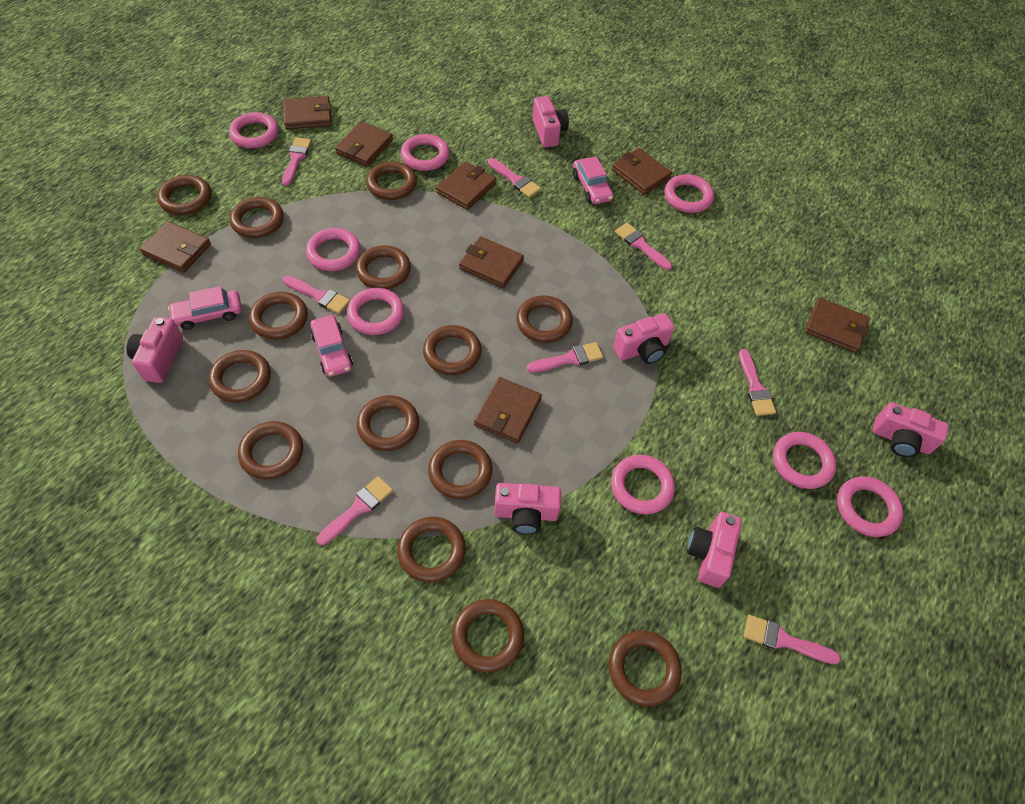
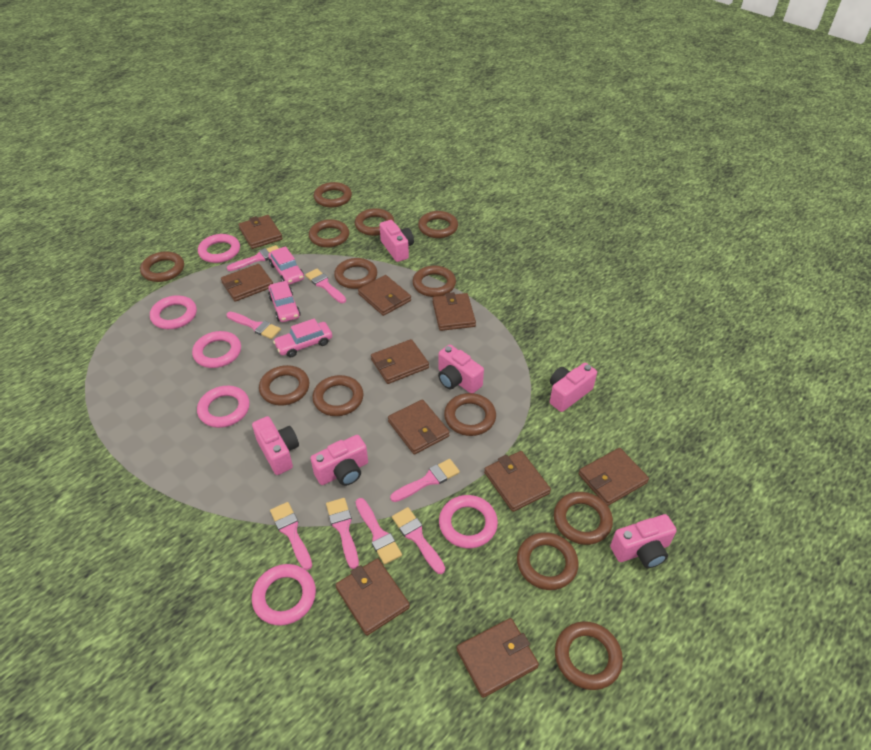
brown ring: [157,175,211,215] [209,350,271,403] [230,197,284,238] [238,421,303,480] [249,292,308,340] [356,245,411,289] [357,395,419,451] [366,161,417,200] [397,517,466,583] [423,325,482,375] [428,440,492,499] [452,599,524,673] [516,295,573,343] [609,631,682,707] = 14 -> [140,251,184,282] [259,365,310,406] [309,219,349,248] [313,375,364,416] [314,182,352,208] [334,258,377,289] [355,208,394,236] [412,265,456,297] [418,211,458,238] [444,393,496,436] [517,532,579,590] [554,492,613,545] [555,621,623,690] = 13
brown wallet: [140,221,211,273] [283,96,332,130] [335,121,393,166] [436,161,496,210] [459,236,524,288] [474,377,542,443] [612,148,672,195] [805,298,870,353] = 8 -> [221,264,273,302] [238,215,283,249] [336,558,410,636] [358,275,411,316] [371,339,429,384] [388,399,450,455] [433,292,476,331] [457,618,539,698] [484,451,551,512] [578,448,649,506] = 10
pink ring: [229,112,278,148] [306,228,360,271] [347,288,404,335] [401,134,449,171] [611,455,675,514] [664,174,714,213] [773,432,836,489] [837,476,904,537] = 8 -> [150,295,197,329] [192,331,241,368] [197,386,250,428] [198,234,240,263] [252,564,316,626] [439,495,498,548] = 6

